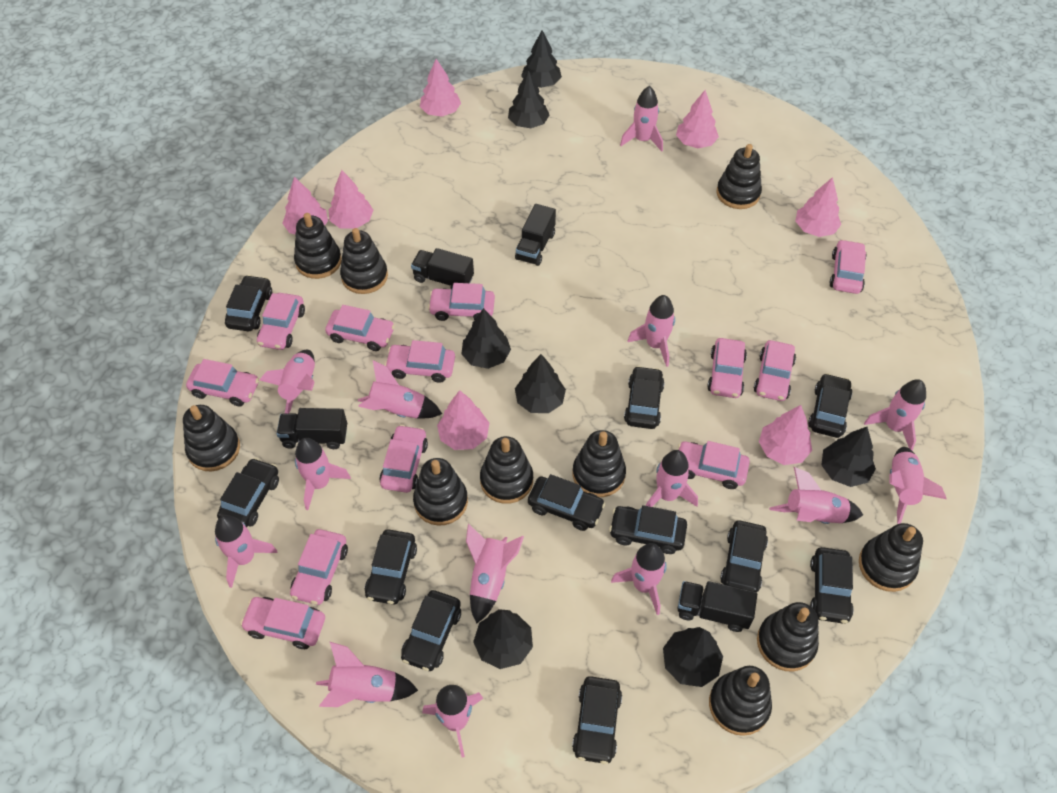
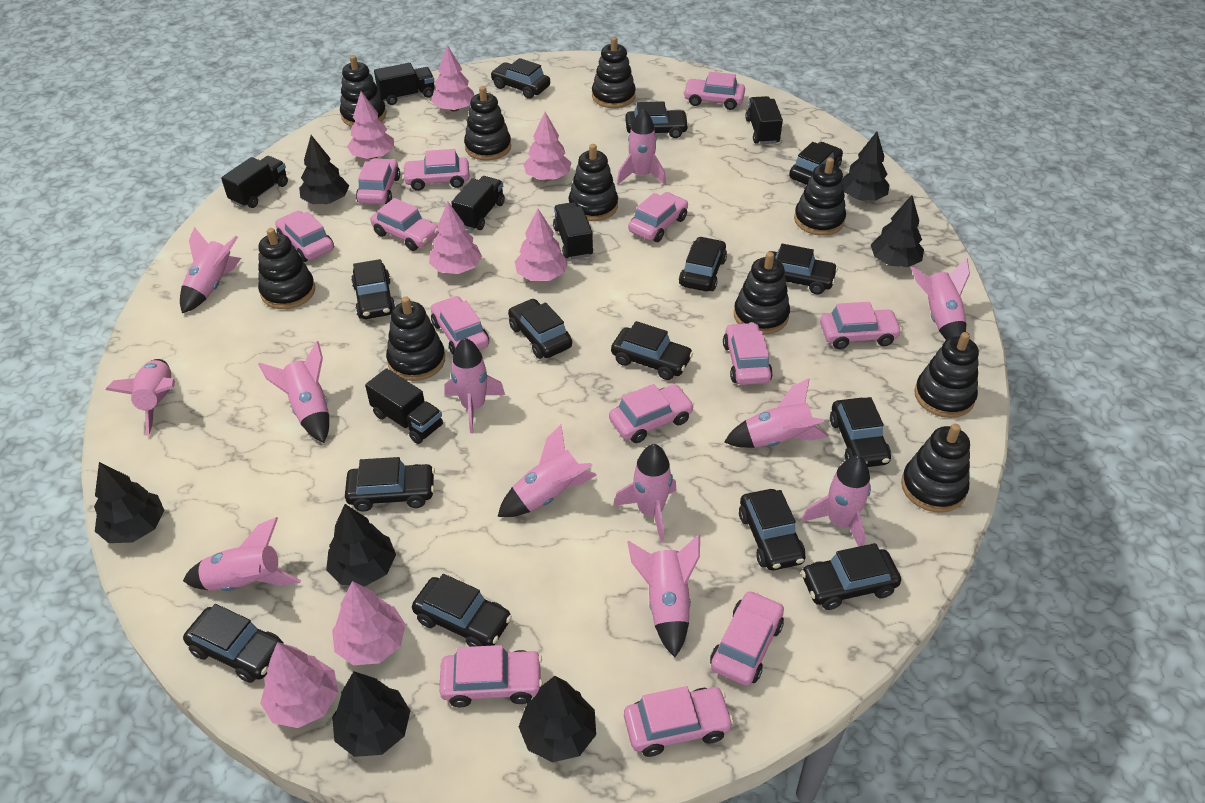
black car: [217,458,279,528] [225,275,272,331] [365,529,417,605] [401,590,461,671] [528,474,605,531] [572,676,622,764] [609,505,687,554] [624,366,665,429] [720,520,768,592] [808,373,852,438] [810,547,854,624] = 11 -> [183,604,284,683] [345,457,435,512] [351,259,396,319] [412,574,512,647] [490,58,550,99] [508,299,572,359] [611,321,693,380] [625,102,689,138] [679,236,727,291] [739,489,806,570] [769,244,838,294] [789,142,843,185] [801,543,901,610] [830,397,891,467] = 14
black truck: [277,408,347,449] [411,248,474,289] [515,204,556,266] [678,581,757,632] = 4 -> [221,156,288,208] [365,368,443,444] [374,63,435,105] [451,176,505,231] [553,202,593,259] [745,96,783,144] = 6
pink car: [186,359,259,407] [240,597,325,649] [257,293,305,350] [290,529,348,605] [325,305,395,351] [379,425,428,493] [385,340,455,383] [428,283,495,321] [678,441,750,489] [707,338,747,398] [754,340,796,401] [829,239,867,294] = 12 -> [275,211,334,262] [356,158,400,205] [371,198,439,251] [403,149,469,191] [431,296,489,355] [439,645,543,707] [609,384,694,443] [624,686,734,757] [628,192,688,242] [683,72,745,110] [710,590,784,686] [723,322,773,385] [820,302,902,349] = 13
pink rocket: [215,515,277,588] [259,350,315,413] [295,438,351,510] [316,642,418,707] [358,360,442,419] [422,685,483,757] [466,524,524,624] [611,543,667,615] [620,86,663,152] [628,295,675,367] [646,450,698,507] [769,467,863,524] [864,379,926,450] [890,447,946,524] = 14 -> [105,359,175,436] [180,227,241,313] [183,517,301,591] [258,341,329,443] [444,338,505,433] [498,425,597,517] [613,444,677,542] [617,108,666,185] [627,534,700,657] [724,378,829,448] [802,455,871,547] [911,258,970,340] = 12

